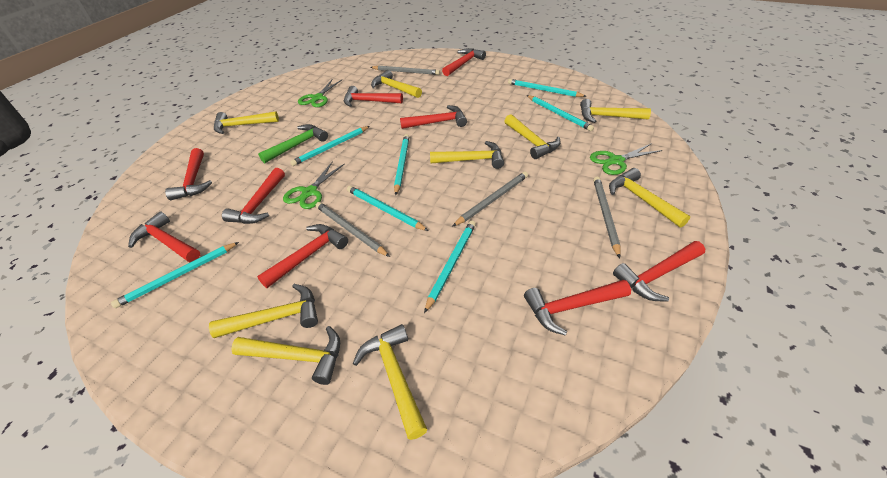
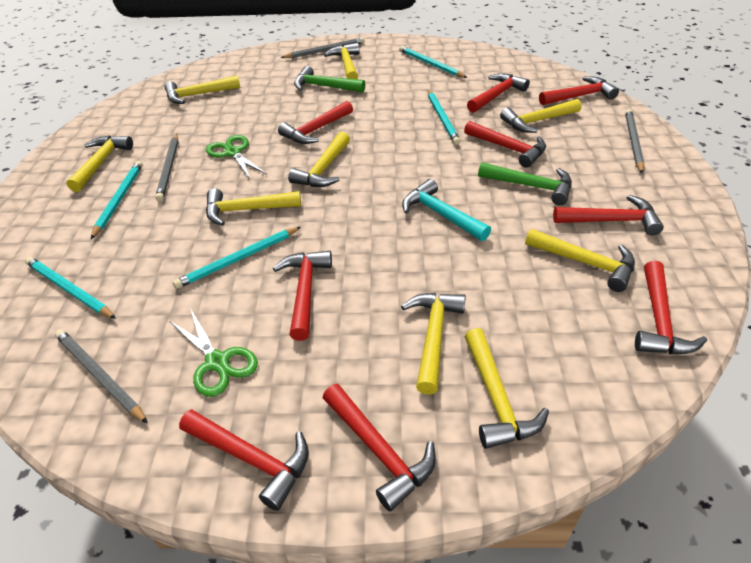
green hammer: [258,124,328,163] = 1 -> [294,66,365,93] [478,162,572,205] = 2
green scissors: [283,161,345,209] [298,79,342,107] [590,143,663,175] = 3 -> [169,308,258,397] [206,135,267,179] = 2
turquoise hammer: none = 0 -> [402,179,491,241] = 1
turquoise pencil: [111,242,239,308] [290,126,370,166] [347,186,428,231] [394,134,409,195] [424,221,476,313] [508,79,587,97] [527,95,594,131] = 7 -> [25,257,116,319] [91,161,143,239] [173,227,301,289] [399,46,467,78] [428,90,460,145] = 5

